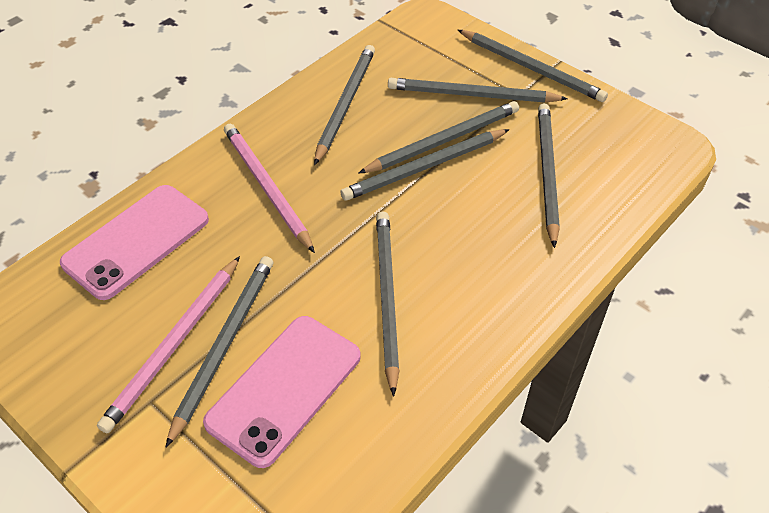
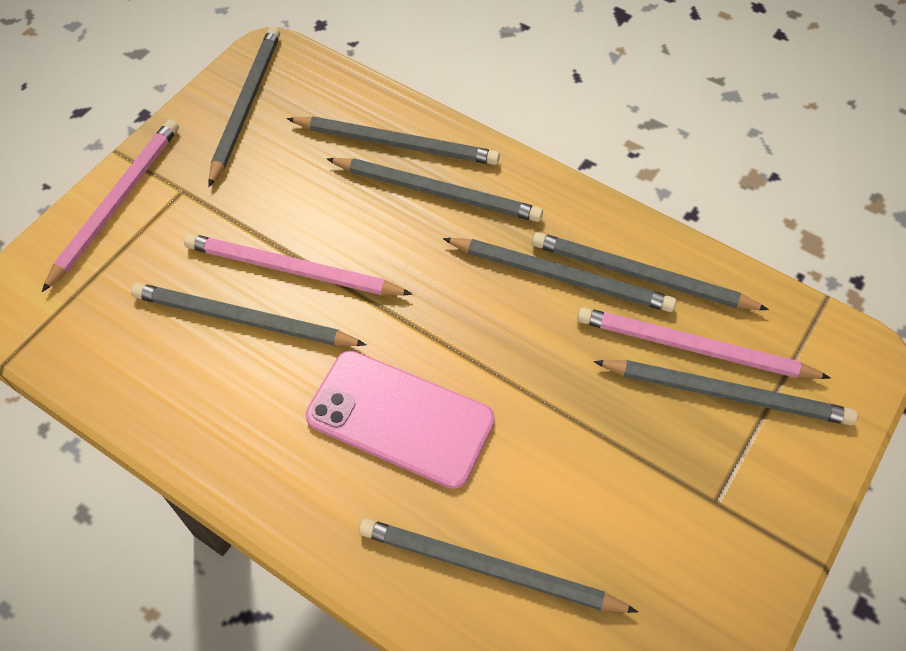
pink pencil: [97,256,240,433] [224,124,315,253] = 2 -> [42,119,179,292] [184,234,413,295] [577,307,831,379] = 3
pink phone: [60,185,209,300] [203,316,361,468] = 2 -> [305,351,495,489] = 1

